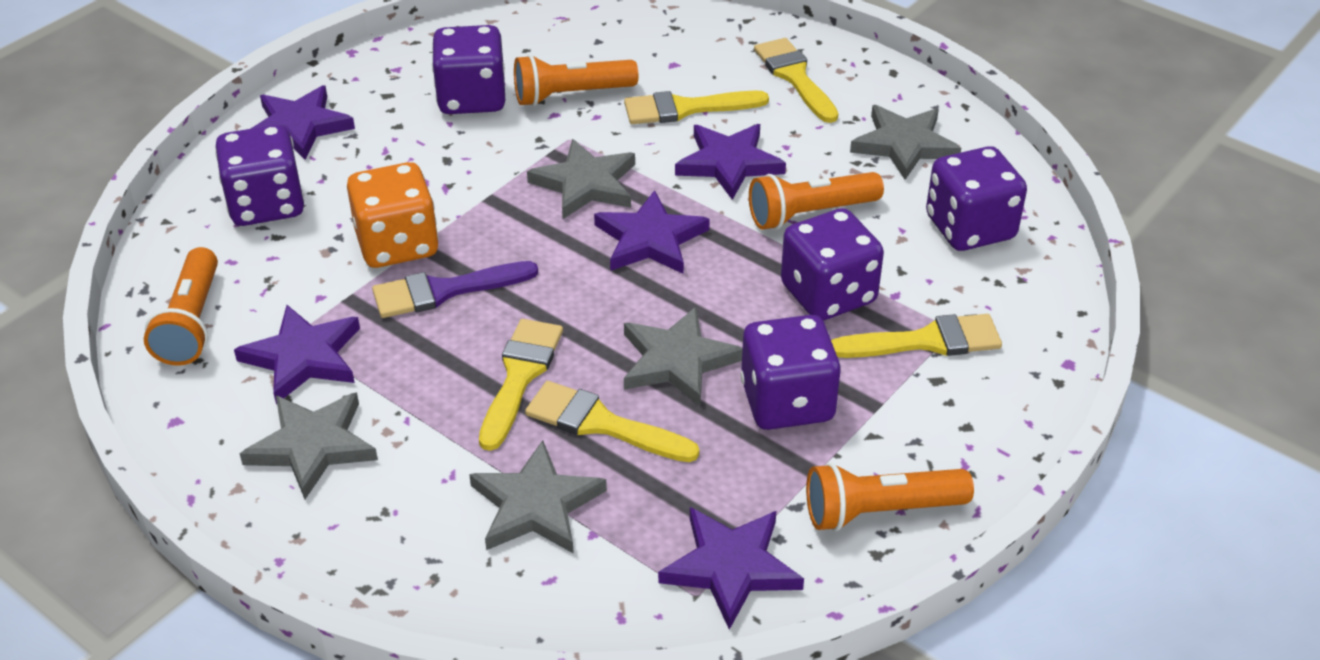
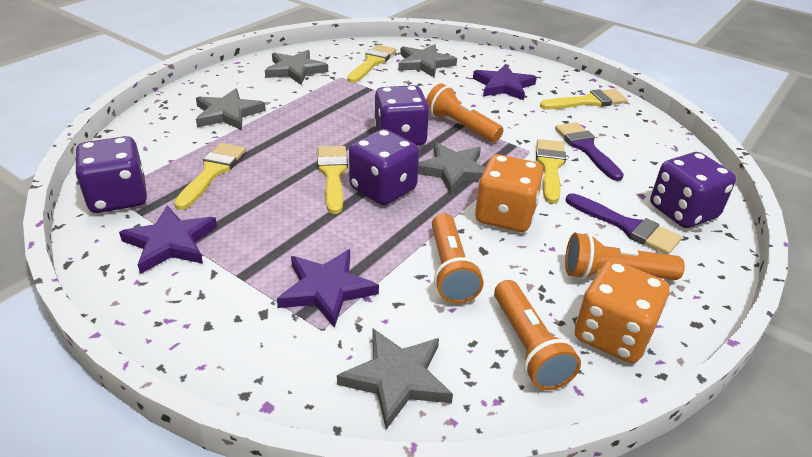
orange dice: [347,162,439,268] = 1 -> [475,154,544,232] [575,260,670,363] = 2
purple brush: [372,261,538,318] = 1 -> [555,122,624,181] [566,193,682,255] = 2
purple dice: [215,125,304,226] [432,25,505,114] [740,315,841,430] [781,208,884,321] [926,146,1027,251] = 5 -> [75,136,147,213] [349,129,419,205] [374,85,429,146] [650,152,736,228] = 4
purple star: [234,305,360,404] [251,86,355,160] [594,190,710,274] [658,507,804,630] [675,124,786,200] = 5 -> [119,205,217,274] [277,249,379,328] [473,64,537,100] = 3

